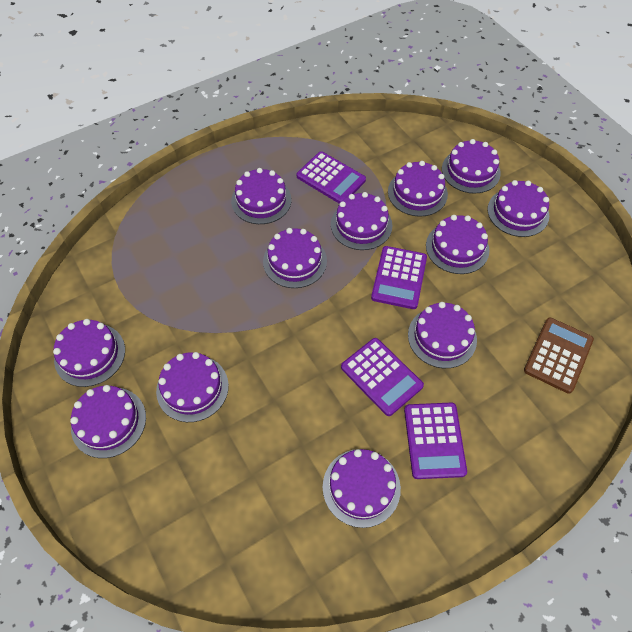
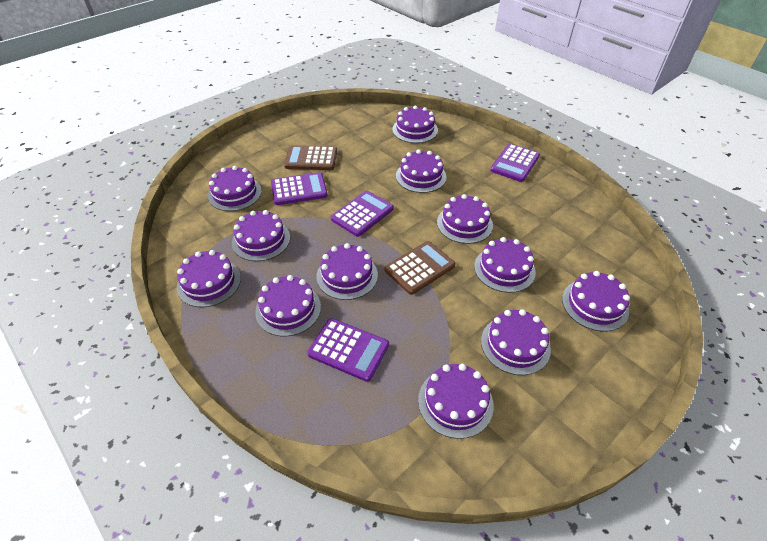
brown calculator: [524,318,594,394] = 1 -> [284,145,337,170] [385,241,456,295] = 2

